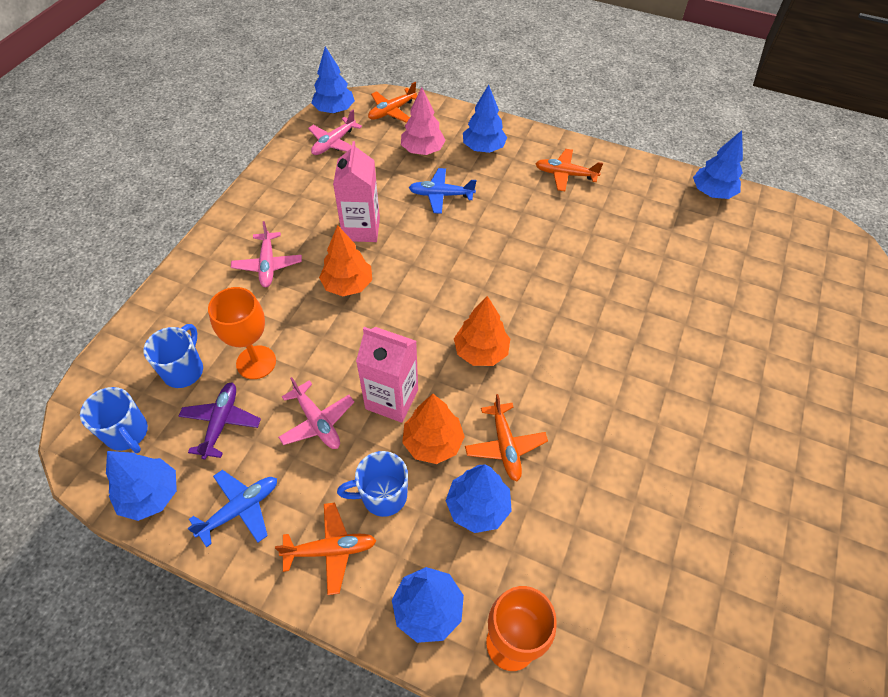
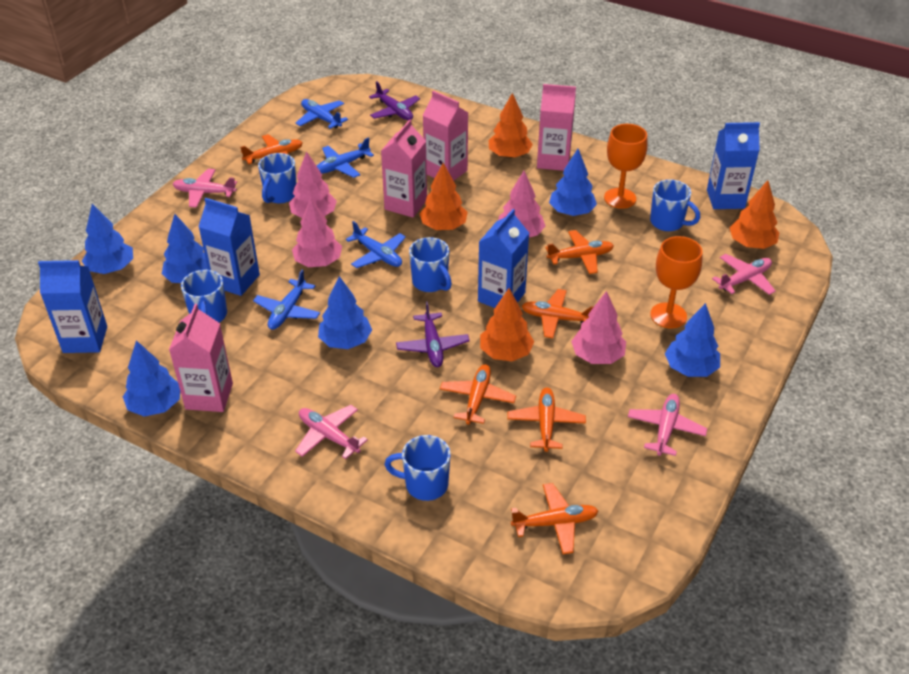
blue carton: none = 0 -> [38,260,107,353] [198,198,260,296] [478,209,529,308] [707,122,760,209] = 4
blue mug: [80,387,148,453] [143,324,203,388] [337,451,408,517] = 3 -> [181,270,227,322] [258,153,297,203] [384,435,451,501] [409,237,452,292] [650,180,700,231] = 5
blue plane: [187,470,277,547] [409,168,476,214] = 2 -> [253,269,320,330] [295,99,348,129] [317,137,374,178] [346,221,406,268] = 4
orange plane: [275,503,377,595] [368,82,417,122] [465,394,548,481] [535,149,603,191] = 4 -> [240,134,302,164] [440,364,516,425] [507,387,586,452] [511,483,598,554] [522,289,594,338] [546,230,614,274] = 6
orange tree: [319,225,372,296] [402,394,465,464] [454,296,510,366] = 3 -> [419,163,468,230] [480,288,534,361] [489,93,533,158] [730,180,779,249] = 4
pink carton: [333,141,380,242] [356,327,418,423] = 2 -> [169,304,233,412] [381,119,427,217] [423,91,468,181] [537,84,576,171] = 4
pink plane: [231,221,302,287] [278,377,354,449] [308,110,362,155] = 3 -> [173,169,237,208] [295,405,368,459] [628,394,708,456] [712,254,776,295] = 4
pink tree: [401,87,446,155] = 1 -> [289,152,337,218] [292,198,342,267] [498,171,545,237] [571,291,626,364] = 4
purple plane: [179,382,261,460] = 1 -> [369,81,420,120] [396,301,470,367] = 2

